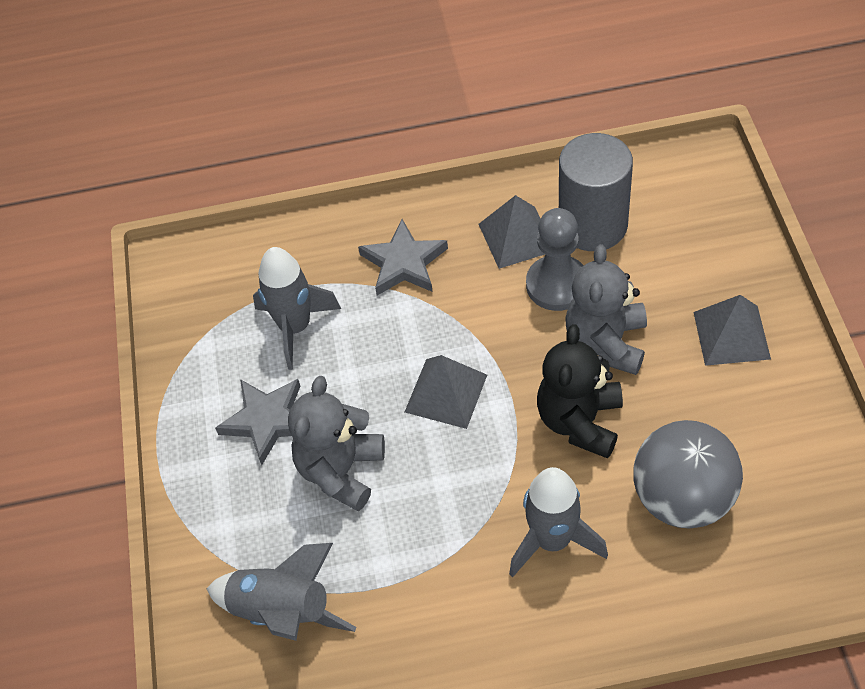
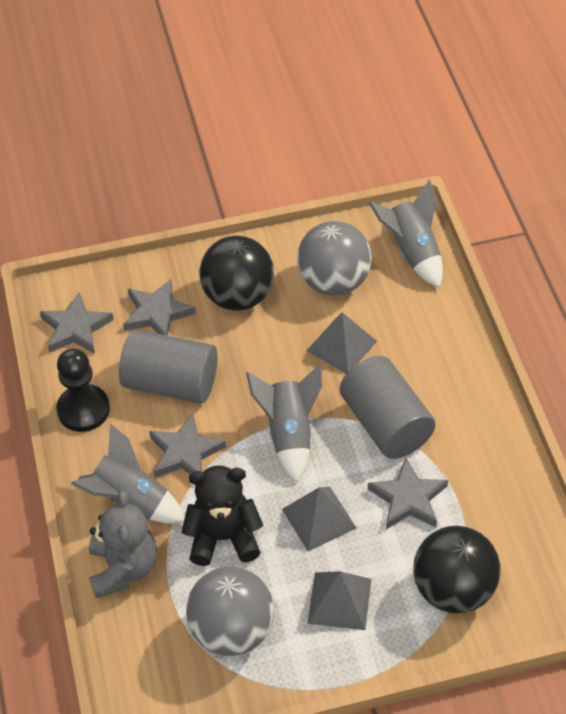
black ball: none = 0 -> [199,236,274,311] [413,526,501,614] = 2
black pawn: none = 0 -> [56,349,110,432] = 1
grey ball: [633,420,743,529] = 1 -> [186,567,274,656] [297,221,372,296] = 2
grey cylinder: [559,133,633,251] = 1 -> [119,329,218,404] [340,356,436,459] = 2
grey pawn: [526,208,584,311] = 1 -> none = 0
grey star: [215,379,300,465] [358,219,448,295] = 2 -> [40,292,114,354] [123,279,196,336] [149,413,226,477] [368,458,448,529] = 4
grey teddy bear: [288,376,385,511] [565,244,647,375] = 2 -> [89,490,157,598] = 1

